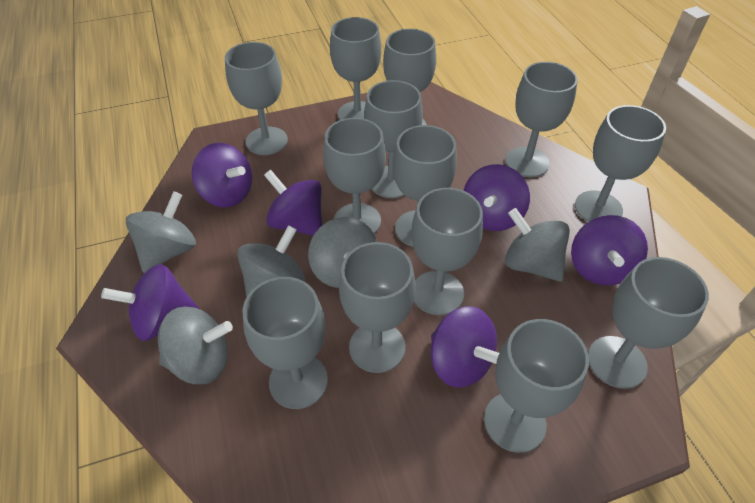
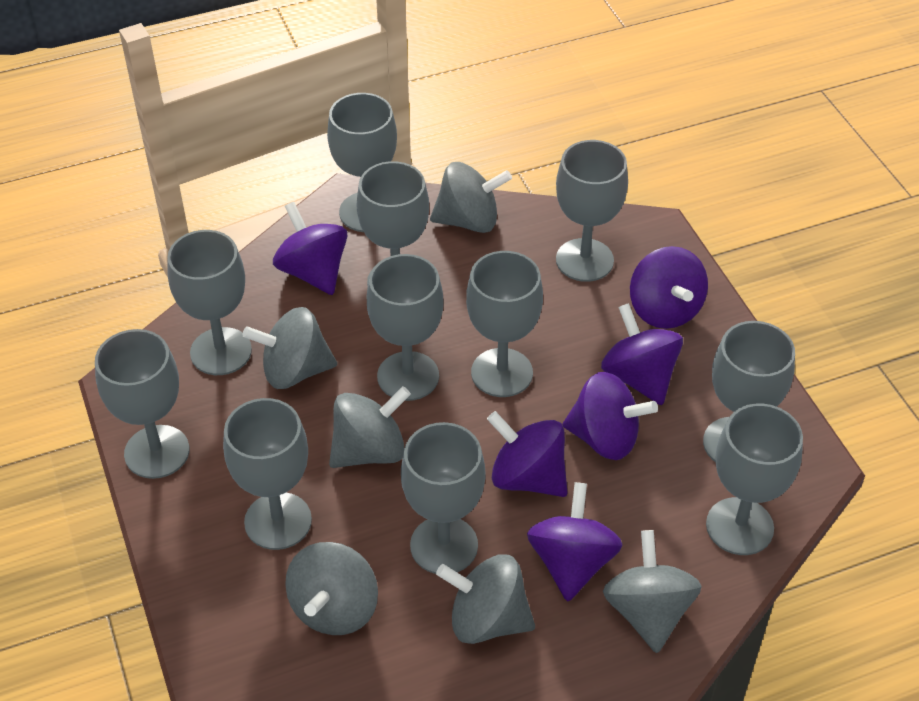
grey goblet: [225,42,288,155] [243,277,328,409] [323,118,386,234] [330,17,381,120] [339,242,416,373] [364,80,423,198] [383,29,436,125] [393,125,457,247] [411,188,483,315] [484,319,589,453] [505,62,578,177] [575,105,666,222] [588,257,709,389] = 13 -> [95,329,189,479] [167,230,252,375] [223,398,312,550] [327,93,397,232] [357,161,429,285] [367,254,444,401] [401,422,486,574] [466,251,543,397] [556,140,628,282] [703,321,795,462] [706,403,803,555] = 11
grey spinning top: [126,191,196,273] [158,307,233,384] [237,225,305,297] [308,217,377,288] [505,208,570,282] = 5 -> [243,307,337,389] [285,542,378,635] [329,386,411,468] [430,162,512,233] [436,554,535,644] [603,530,702,653] = 6

